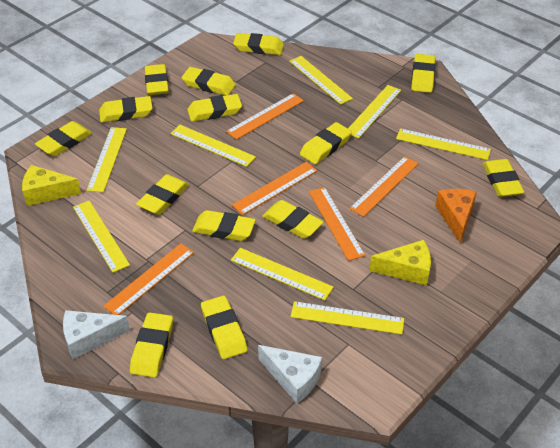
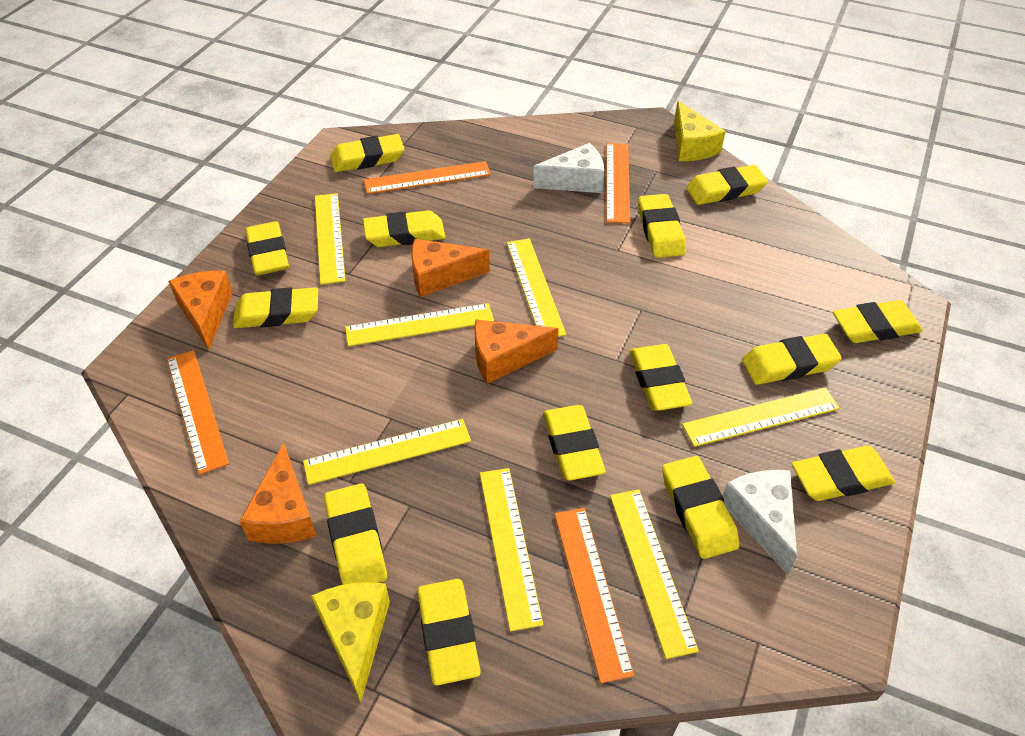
orange cheese: [435,189,477,243] = 1 -> [168,271,233,350] [239,443,317,544] [411,239,490,297] [474,319,559,384] = 4
orange ruler: [103,243,194,315] [226,93,304,140] [232,162,318,215] [309,187,365,261] [349,156,419,217] = 5 -> [167,350,229,475] [364,161,491,194] [554,508,634,683] [607,143,630,224] = 4
yellow ruler: [73,201,130,273] [87,127,127,192] [170,125,256,167] [231,248,334,300] [289,56,353,105] [290,301,404,335] [348,85,401,139] [396,128,491,160] = 8 -> [303,419,471,485] [315,193,346,285] [345,303,494,346] [480,468,543,631] [507,238,566,337] [610,489,699,659] [682,387,840,447] = 7

